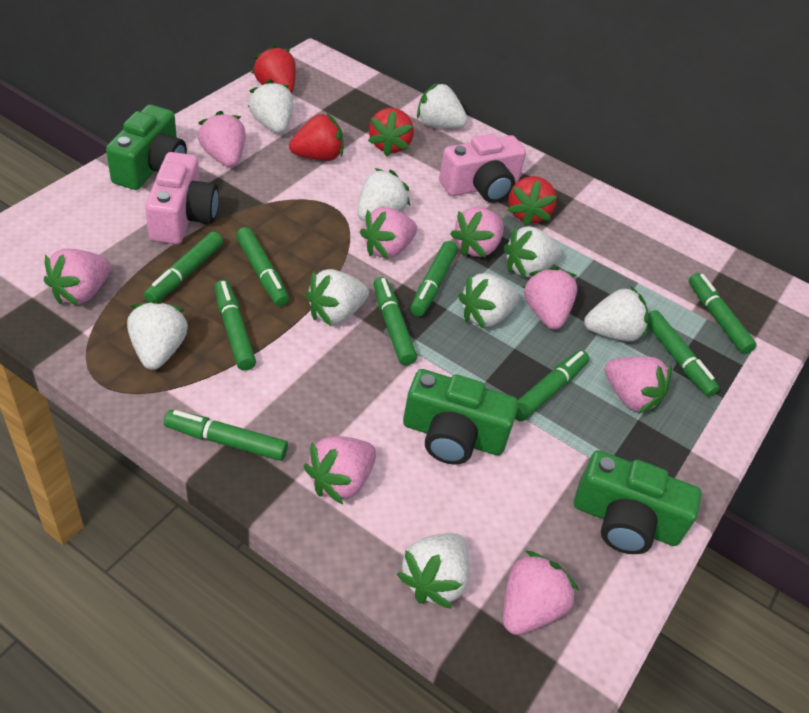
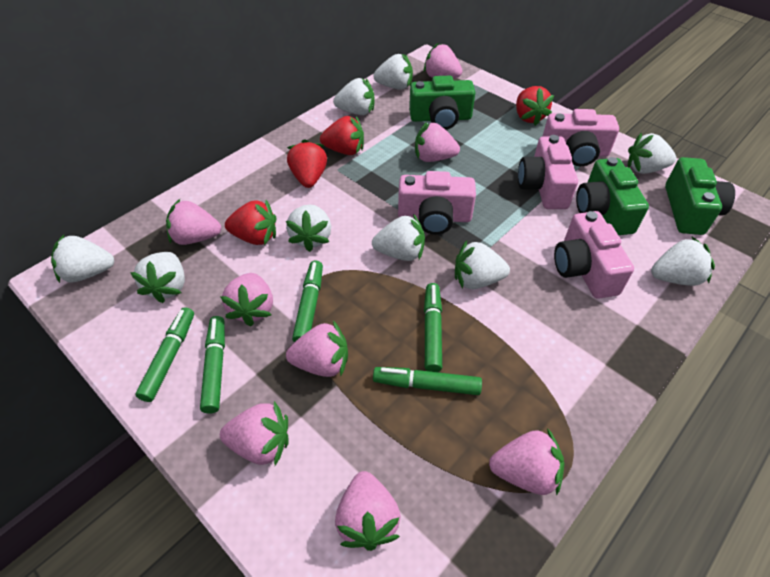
green marker: [144,232,223,303] [164,410,288,461] [214,280,256,371] [236,227,289,306] [373,277,417,365] [410,241,458,316] [515,350,589,422] [648,310,719,397] [689,273,757,354] = 9 -> [135,307,194,402] [200,316,225,414] [292,261,323,342] [373,367,482,395] [424,283,442,372] = 5
pink camera: [145,152,219,244] [439,134,526,203] = 2 -> [398,171,476,235] [518,135,578,209] [542,109,619,166] [554,211,634,299] = 4

